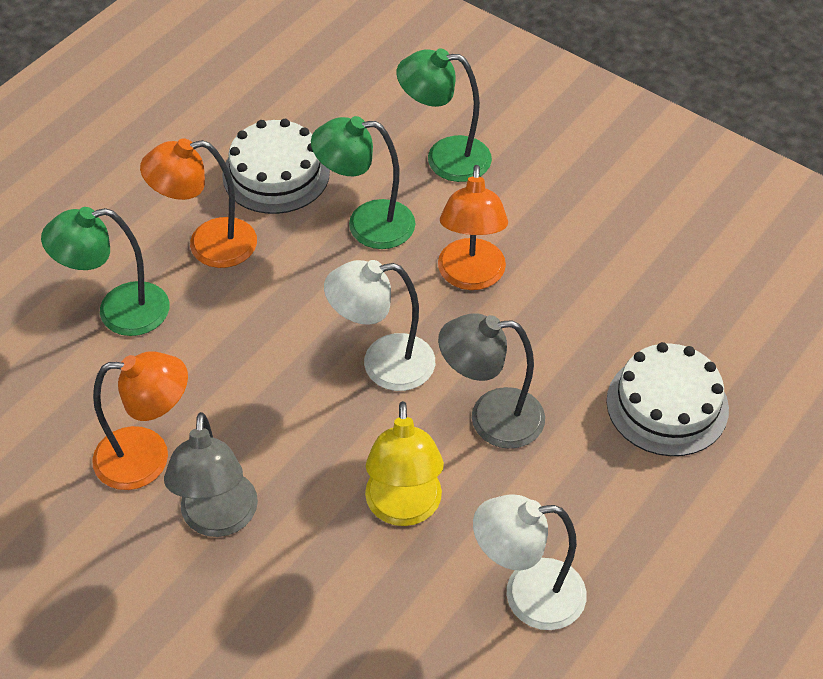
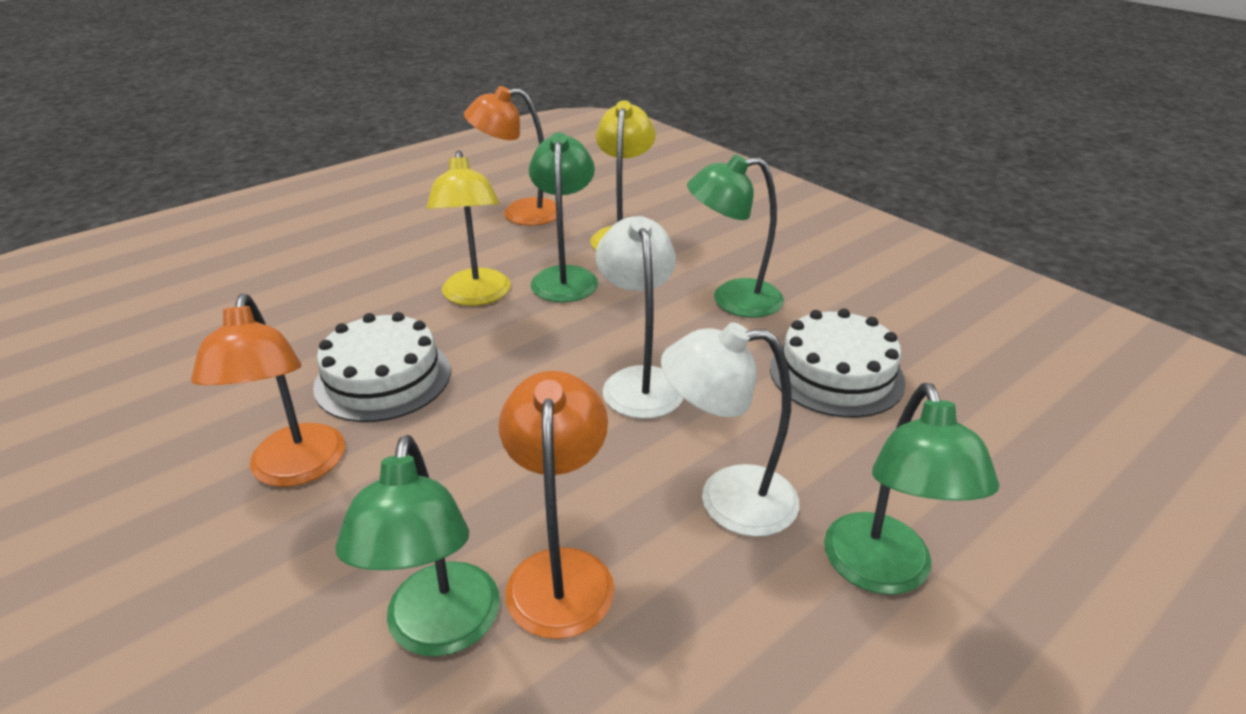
green lamp: [41,207,169,336] [311,116,416,249] [397,48,492,182] = 3 -> [336,435,500,657] [529,132,598,302] [687,155,784,318] [824,383,999,595] = 4
grey lamp: [164,412,258,537] [438,313,545,449] = 2 -> none = 0
yellow lamp: [365,401,444,526] = 1 -> [426,150,511,306] [591,100,656,250] = 2

